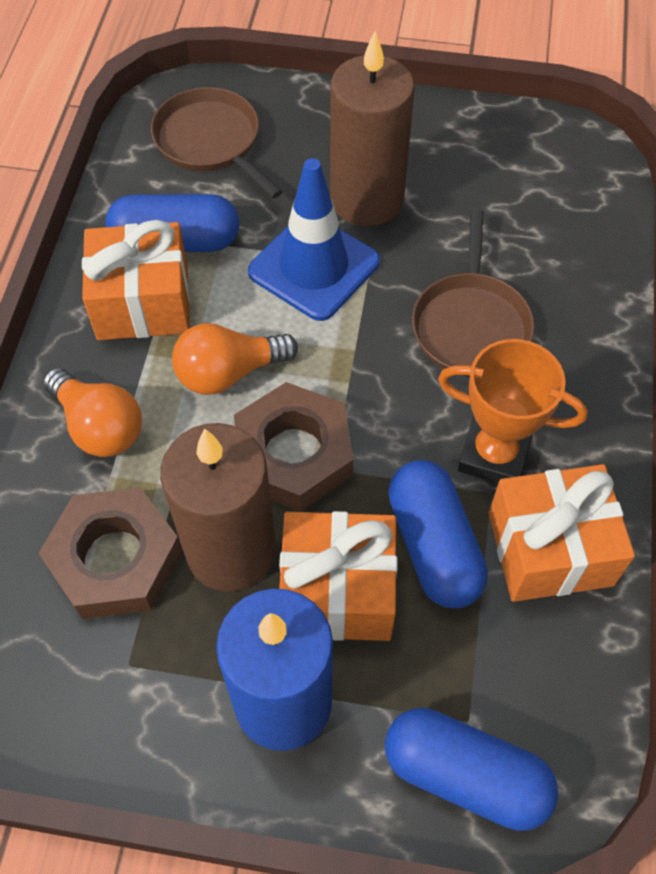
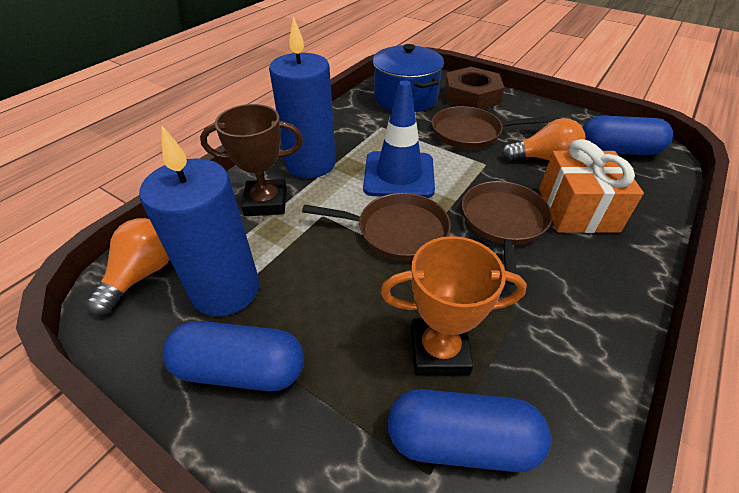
blue candle: [216,589,333,751] = 1 -> [139,126,259,317] [269,17,336,178] = 2
blue pot: none = 0 -> [373,44,444,112] = 1
brown candle: [160,423,276,592] [330,31,415,226] = 2 -> none = 0
brown nut: [38,487,182,619] [234,382,353,511] = 2 -> [444,67,505,109] = 1
brown pan: [151,87,283,198] [412,209,535,377] = 2 -> [302,193,451,261] [432,106,548,149] [462,181,552,285] = 3
brown trophy: none = 0 -> [200,104,303,216] = 1
orange gift: [82,220,190,340] [279,511,398,641] [489,464,635,602] = 3 -> [539,139,644,233] = 1

